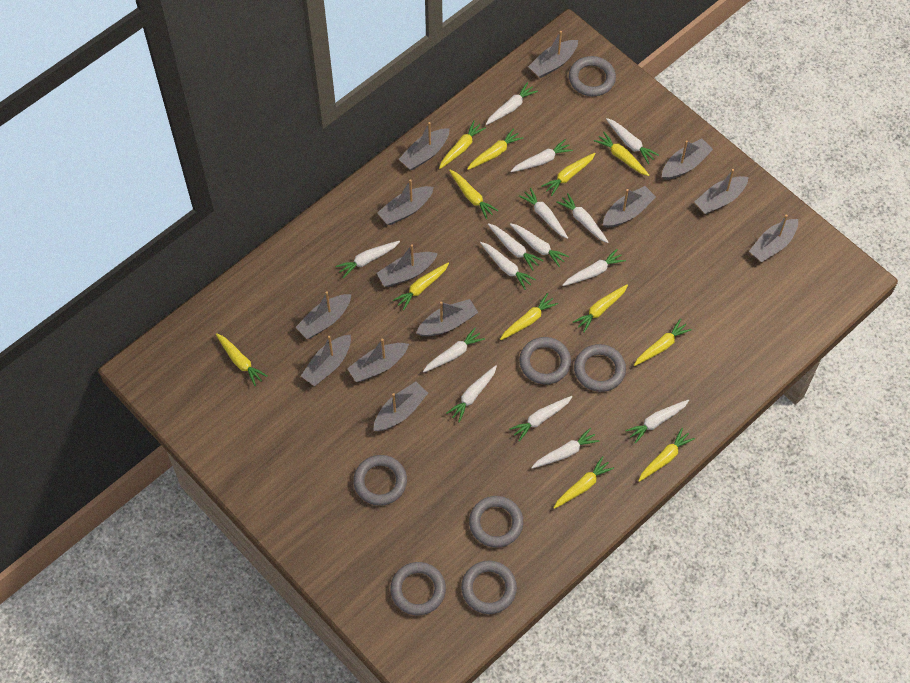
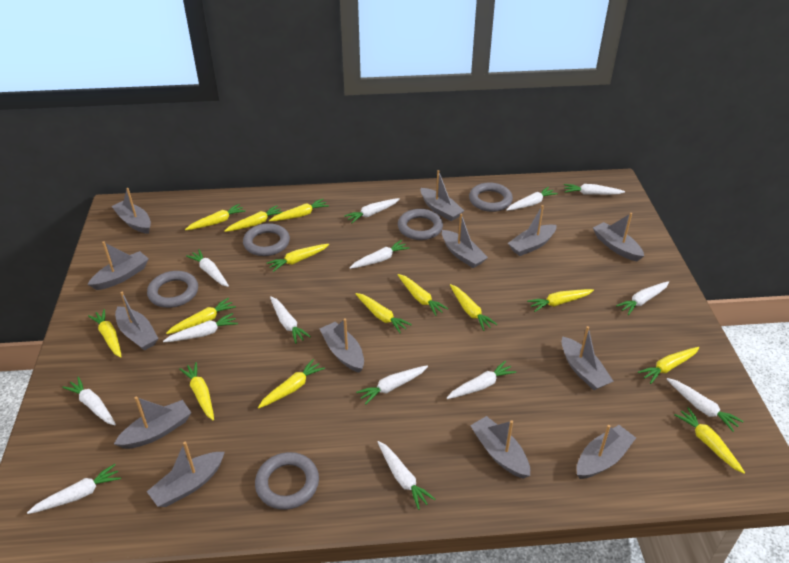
grey ring: [353,455,407,506] [390,562,446,615] [461,560,517,614] [469,496,523,547] [519,337,571,384] [569,56,616,96] [574,344,626,392] = 7 -> [147,271,198,308] [243,223,290,256] [255,452,319,510] [398,209,443,240] [469,182,513,212] = 5
white carrot: [335,241,400,278] [423,328,485,373] [446,365,497,423] [480,242,536,290] [485,82,538,125] [488,223,544,271] [509,396,573,442] [510,223,569,267] [511,139,573,172] [519,188,568,239] [531,428,599,468] [557,193,609,243] [562,249,626,286] [606,118,659,164] [625,400,689,444] = 15 -> [27,464,121,514] [62,377,116,425] [163,313,238,342] [186,249,229,287] [270,296,311,344] [344,198,400,223] [350,240,410,269] [356,366,428,405] [378,441,435,510] [447,361,516,399] [506,187,558,211] [564,184,625,195] [616,281,669,315] [667,378,743,432] = 14
yellow carrot: [216,333,268,386] [393,262,449,311] [439,120,486,169] [449,170,499,219] [467,128,523,170] [500,293,558,340] [541,153,596,196] [554,456,614,509] [573,284,628,332] [594,132,649,176] [634,319,692,366] [638,428,695,482] = 12 -> [88,309,122,358] [166,298,236,334] [179,362,214,421] [185,204,246,230] [225,205,282,232] [258,359,325,408] [267,244,329,272] [269,199,329,221] [355,293,412,333] [398,274,448,316] [450,284,497,331] [527,289,594,312] [638,347,699,384] [675,407,745,474] = 14

